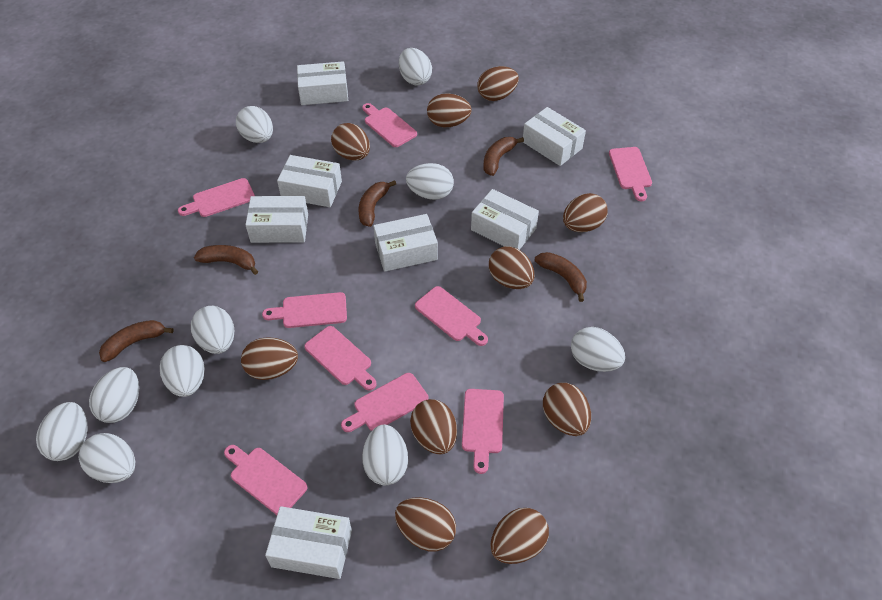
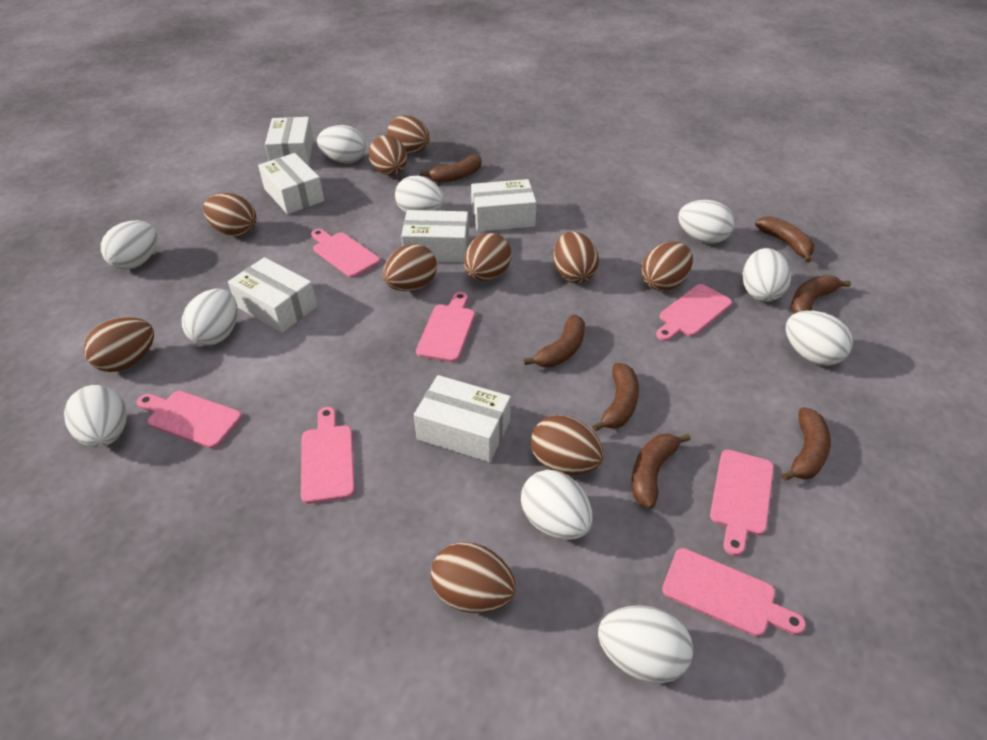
brown banana: [99,320,174,362] [194,245,258,275] [359,180,396,227] [484,137,524,176] [535,252,587,302] = 5 -> [420,155,481,183] [523,315,585,367] [592,363,639,432] [632,434,691,508] [755,216,814,263] [782,408,831,481] [791,275,851,314] = 7
pink cutting board: [178,178,255,217] [224,445,307,515] [262,292,347,328] [304,326,377,391] [341,373,429,432] [362,103,417,147] [415,286,488,346] [462,389,504,474] [609,147,652,201] = 9 -> [137,391,242,449] [301,407,355,504] [311,229,380,278] [416,292,475,362] [656,284,732,341] [662,548,806,637] [710,450,774,556] = 7
white box: [246,196,308,243] [265,506,352,579] [277,155,342,207] [297,61,348,105] [373,214,438,272] [471,189,539,250] [523,107,586,166] = 7 -> [228,257,317,333] [258,153,324,214] [265,117,314,166] [401,210,469,262] [414,375,511,462] [471,179,537,232] = 6

